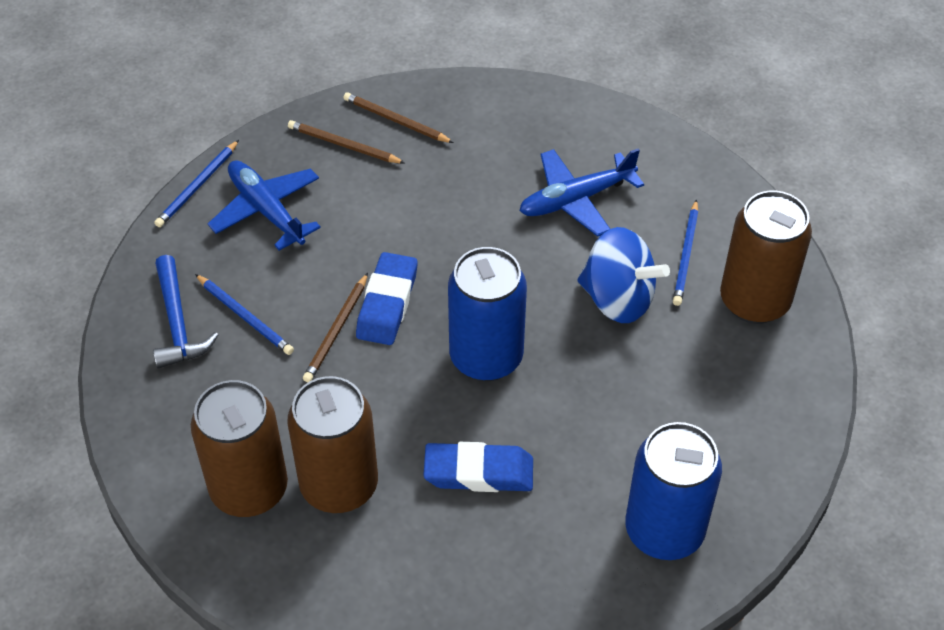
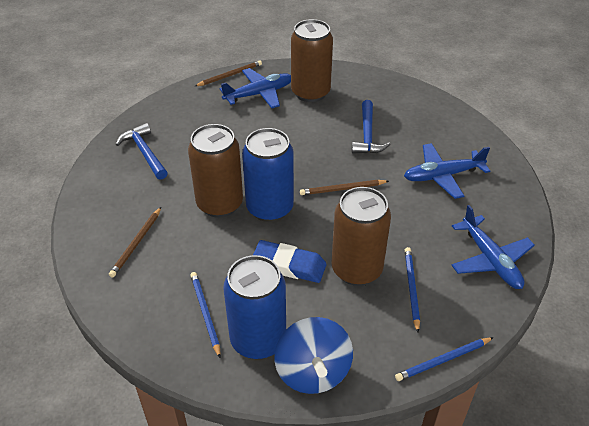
blue eraser: [356,252,418,345] [423,442,533,492] = 2 -> [253,240,326,283] = 1
blue hammer: [153,255,218,369] = 1 -> [116,123,168,180] [352,100,390,154] = 2
blue plane: [208,160,321,251] [519,149,644,237] = 2 -> [220,68,291,108] [404,143,490,199] [451,205,535,289] = 3

